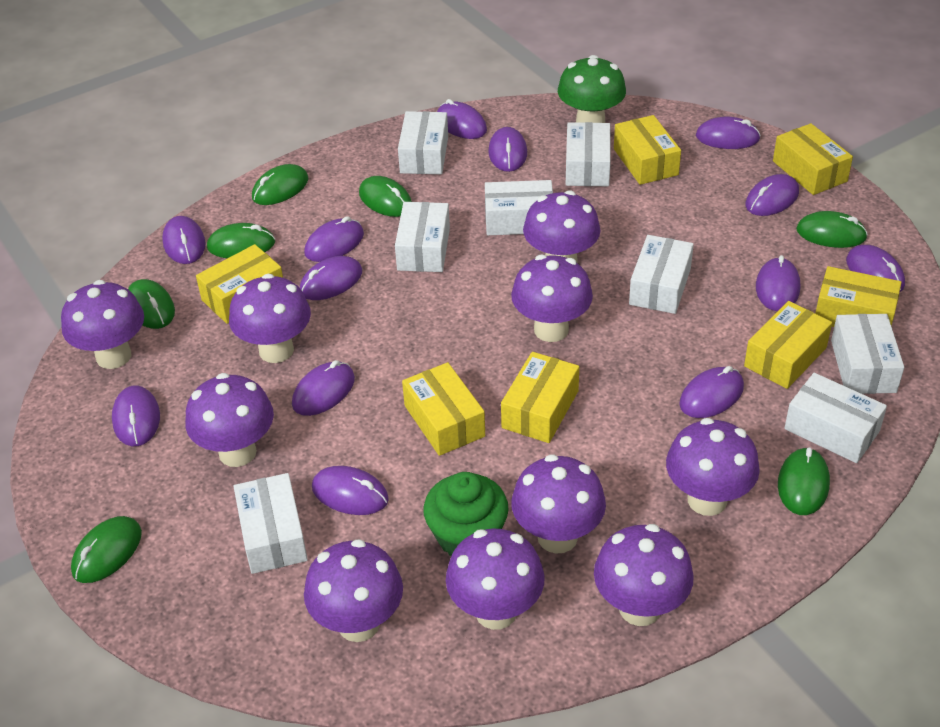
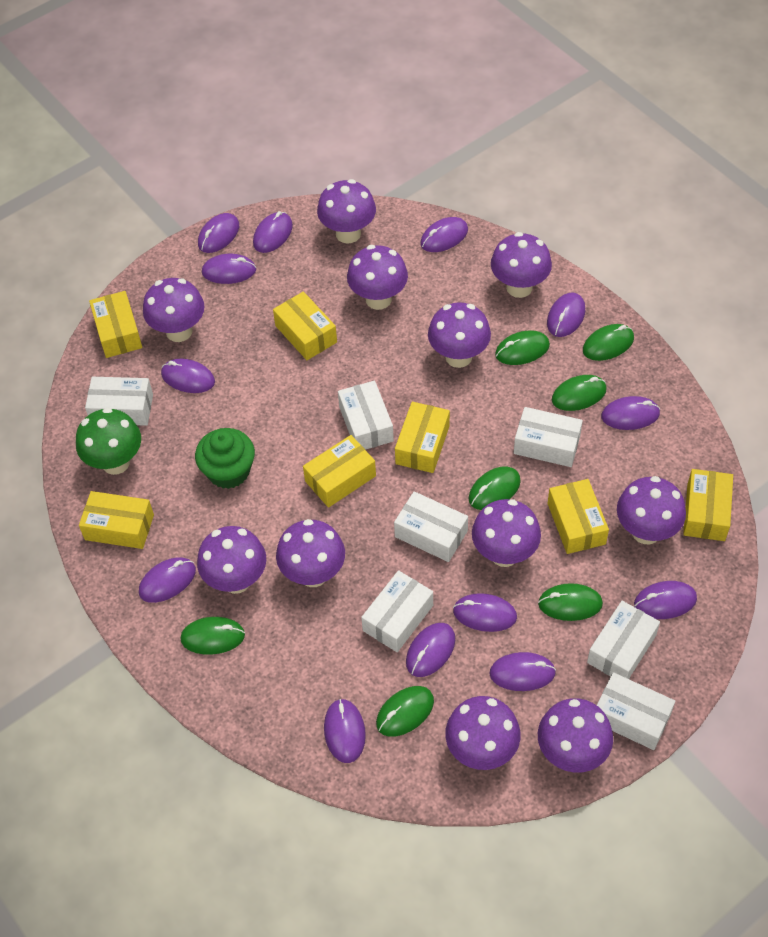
purple mushroom: [61,280,144,369] [185,373,274,467] [229,274,311,363] [304,539,403,642] [446,529,545,630] [511,254,593,342] [511,454,606,554] [523,191,600,263] [594,524,694,626] [666,418,760,516] = 10 -> [143,278,205,342] [197,526,266,594] [276,519,345,587] [317,179,376,244] [347,245,408,310] [428,302,491,368] [445,696,520,770] [472,499,541,567] [491,232,552,298] [538,698,613,772] [617,476,686,544] = 11
white box: [234,473,308,574] [395,202,450,272] [398,111,448,174] [485,180,553,235] [566,122,611,186] [629,235,694,314] [784,373,887,463] [831,314,904,394] = 8 -> [85,377,153,426] [338,381,394,450] [361,570,433,652] [394,491,468,562] [514,407,583,467] [587,601,660,679] [597,672,675,750] = 7

